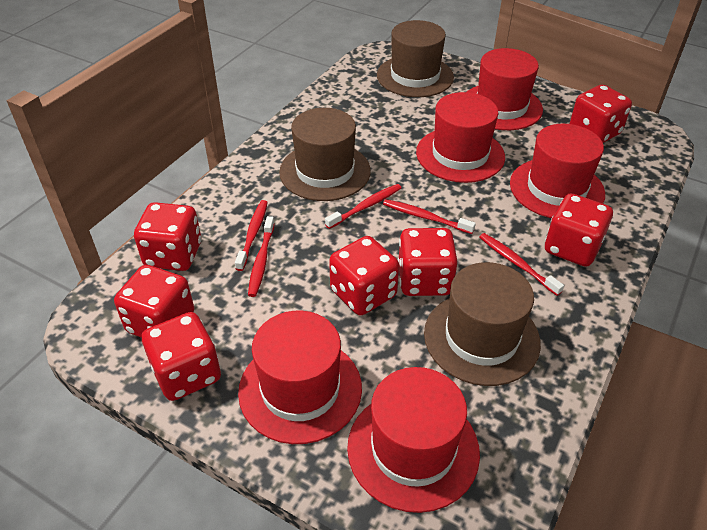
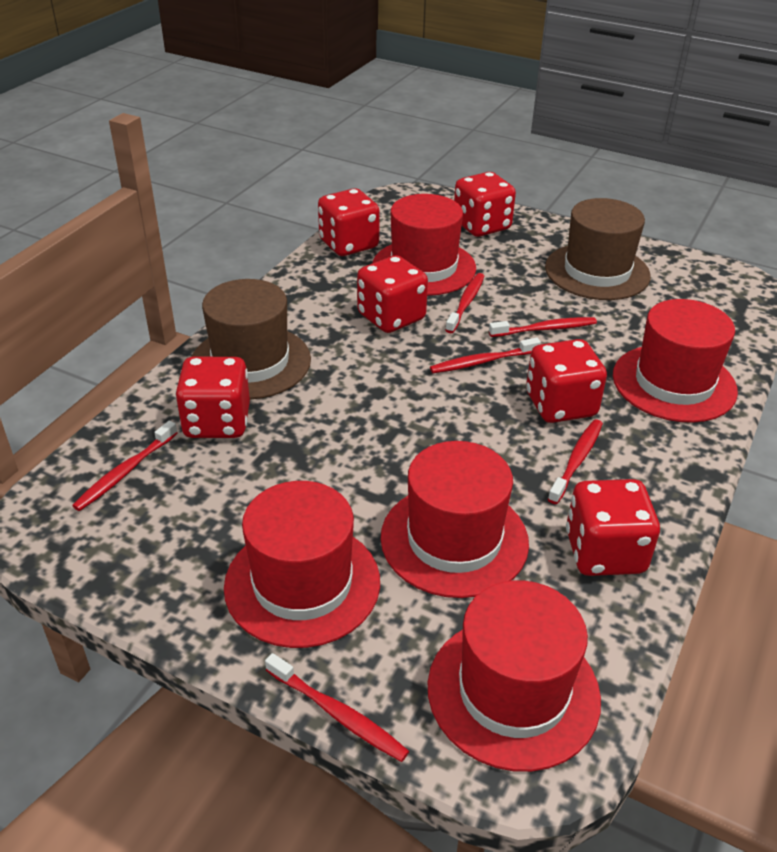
brown hat: [279,108,371,201] [377,20,454,97] [424,262,541,386] = 3 -> [192,279,311,400] [545,198,651,300] = 2
red dice: [114,265,194,338] [134,202,201,271] [142,312,221,401] [329,236,399,315] [398,228,458,296] [545,194,613,267] [570,85,632,143] = 7 -> [175,357,250,438] [318,188,380,256] [357,255,428,333] [454,172,516,237] [526,339,607,423] [566,479,660,576] = 6
red toothbrush: [235,200,268,271] [248,216,275,297] [325,184,401,229] [383,199,476,234] [479,233,564,296] = 5 -> [72,421,178,511] [265,653,409,762] [430,337,541,373] [445,273,484,333] [489,317,597,337] [548,419,603,504] = 6

